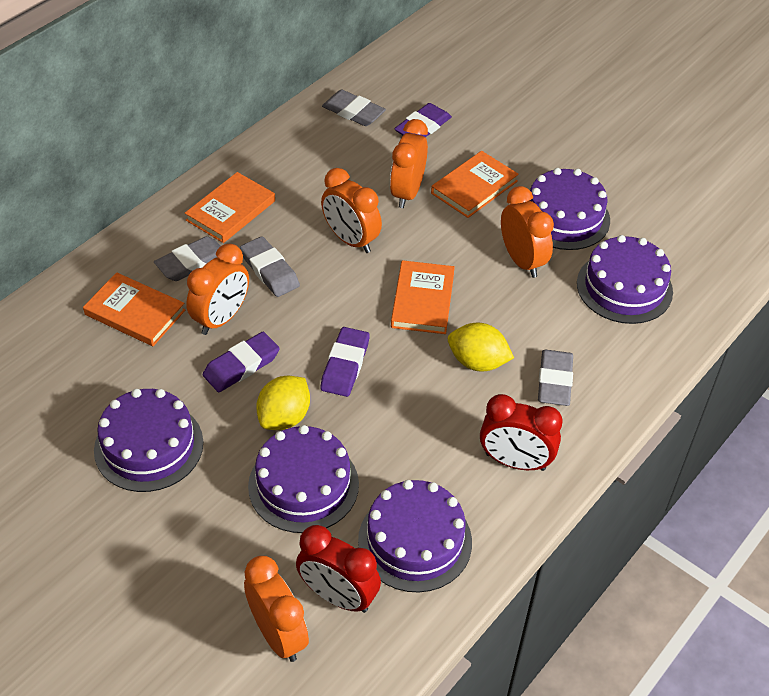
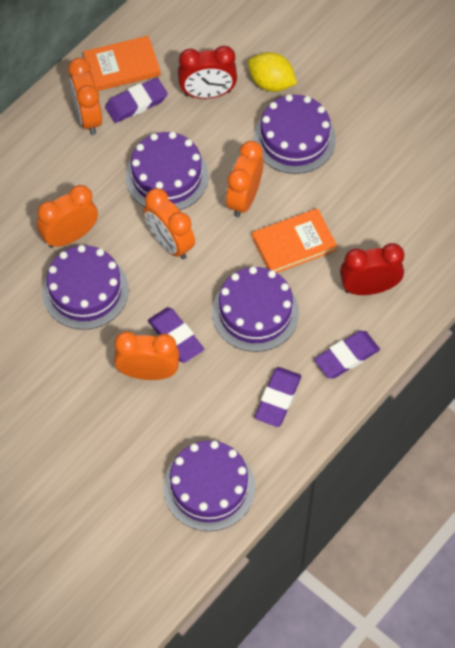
grey eraser: [154,236,221,281] [240,236,300,297] [322,90,386,126] [538,350,573,406] = 4 -> none = 0
orange book: [83,272,185,346] [185,172,275,243] [391,260,455,334] [431,151,519,218] = 4 -> [83,36,161,91] [252,208,337,273] = 2
purple eraser: [203,332,280,392] [320,327,370,397] [394,103,452,137] = 3 -> [105,78,168,123] [148,307,204,363] [255,367,301,427] [314,331,380,378] = 4
yellow lemon: [256,376,310,430] [448,323,514,371] = 2 -> [248,52,297,92] = 1

